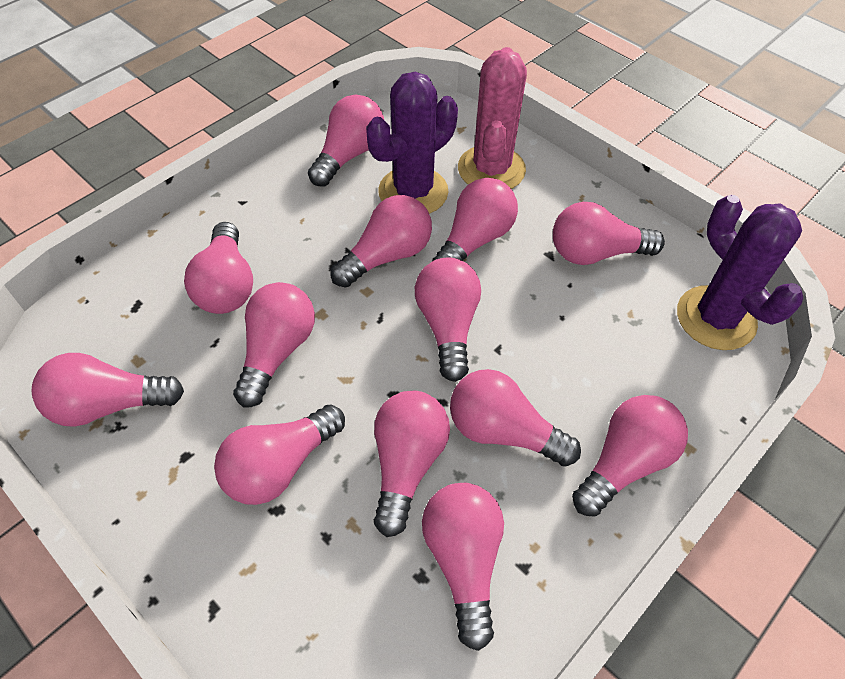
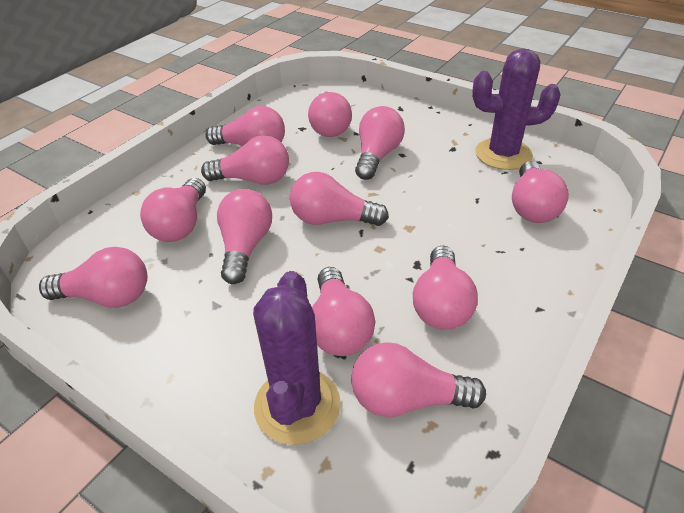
pink cactus: [458,47,527,189] = 1 -> none = 0
pink light bulb: [32,353,184,427] [184,222,253,314] [214,404,345,505] [233,282,315,407] [308,95,384,186] [330,195,432,288] [374,391,450,537] [415,258,481,382] [422,483,504,651] [432,178,518,261] [450,369,581,467] [553,202,665,265] [572,395,688,517] = 13 -> [39,247,147,308] [140,178,206,242] [201,135,289,185] [206,106,285,146] [217,189,272,284] [290,172,389,226] [308,92,352,137] [312,267,375,356] [351,342,486,417] [355,106,405,180] [413,246,478,330] [512,161,569,223] = 12

